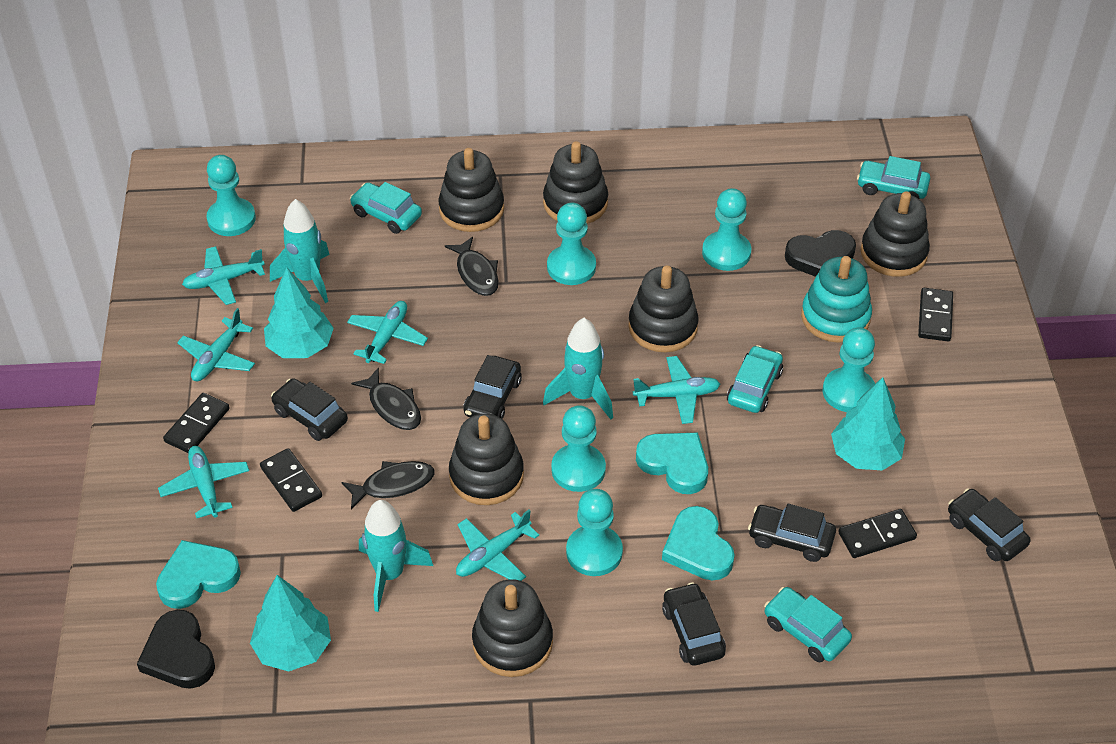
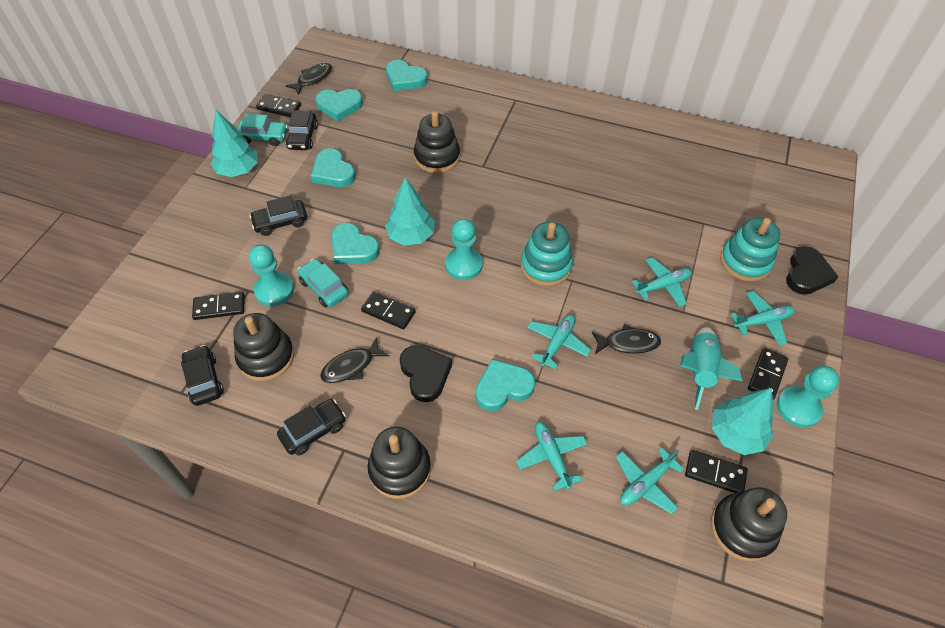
black car: [271,378,348,441] [463,355,522,419] [662,582,726,666] [748,504,836,562] [948,488,1031,561] = 5 -> [181,345,224,406] [249,196,307,236] [277,399,346,455] [286,110,318,150] = 4
black domino: [163,393,230,453] [260,448,322,512] [838,509,917,558] [918,288,953,341] = 4 -> [192,292,245,320] [256,94,301,117] [361,291,416,329] [685,450,748,493] [748,348,788,400] = 5
black stacking toy: [439,148,504,232] [449,414,524,505] [472,579,553,677] [543,141,608,224] [628,266,698,352] [861,192,930,277] = 6 -> [233,313,294,381] [368,427,431,499] [414,111,460,173] [711,487,787,562] = 4
turquoise car: [350,182,422,234] [727,345,783,413] [764,587,852,662] [857,156,931,199] = 4 -> [237,114,288,146] [297,259,349,308] = 2
turquoise heart: [156,540,241,609] [636,433,708,494] [662,506,735,580] = 3 -> [311,148,355,187] [315,89,363,121] [331,223,380,264] [386,60,428,91] [475,359,535,411] = 5
turquoise pawn: [207,155,256,236] [547,203,596,285] [551,405,606,492] [566,489,623,576] [702,188,751,271] [823,327,875,412] = 6 -> [249,244,294,306] [445,218,483,280] [777,366,839,428] = 3
turquoise plane: [158,446,249,518] [177,308,255,381] [182,246,265,305] [347,301,428,364] [456,510,539,581] [633,356,720,424] = 6 -> [516,422,587,491] [527,314,591,369] [616,447,684,514] [632,257,692,307] [731,291,795,346] = 5
turquoise rocket: [270,199,330,303] [359,500,433,612] [543,318,613,420] = 3 -> [680,327,743,410] = 1
turquoise stacking toy: [801,256,872,343] = 1 -> [521,222,573,286] [720,217,780,282] = 2

